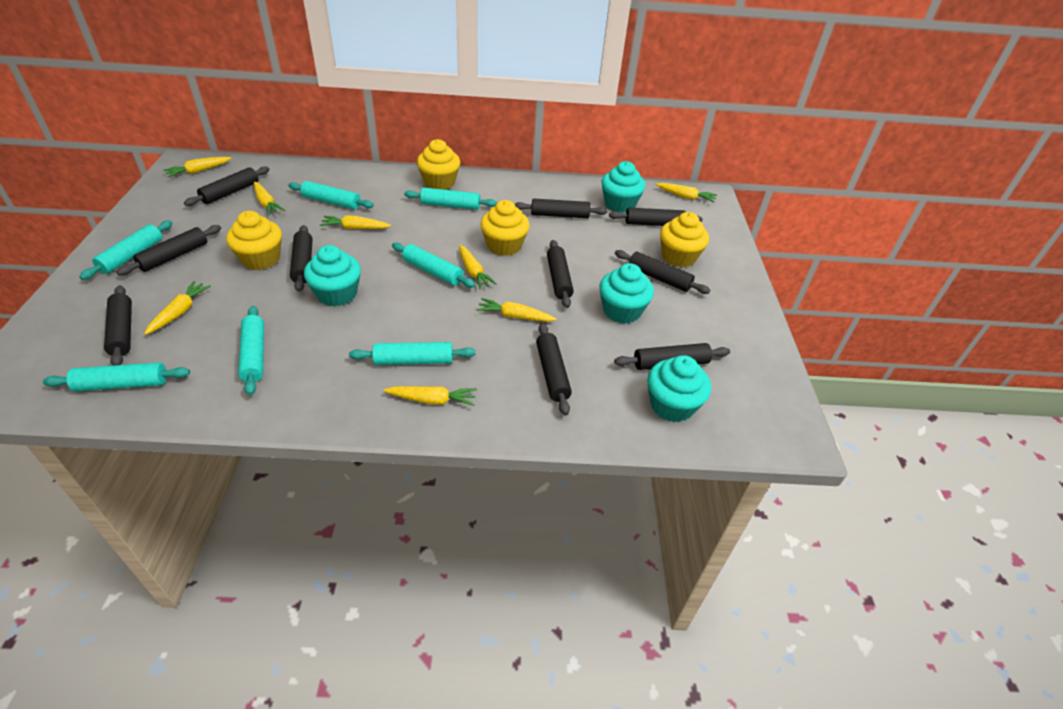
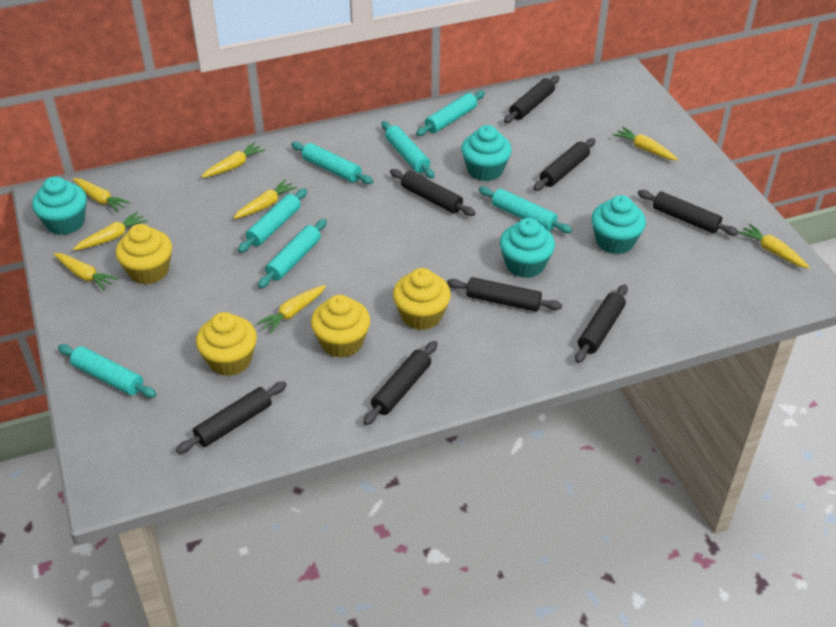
black rolling pin: [104,285,132,366] [116,225,221,275] [184,166,270,206] [290,225,312,292] [515,199,607,218] [536,323,572,415] [547,240,574,308] [609,208,703,226] [614,343,730,370] [615,250,710,294] = 10 -> [176,382,287,454] [363,341,437,425] [390,169,475,216] [447,277,562,312] [504,76,560,123] [533,138,596,191] [575,284,628,363] [638,190,739,236] = 8

